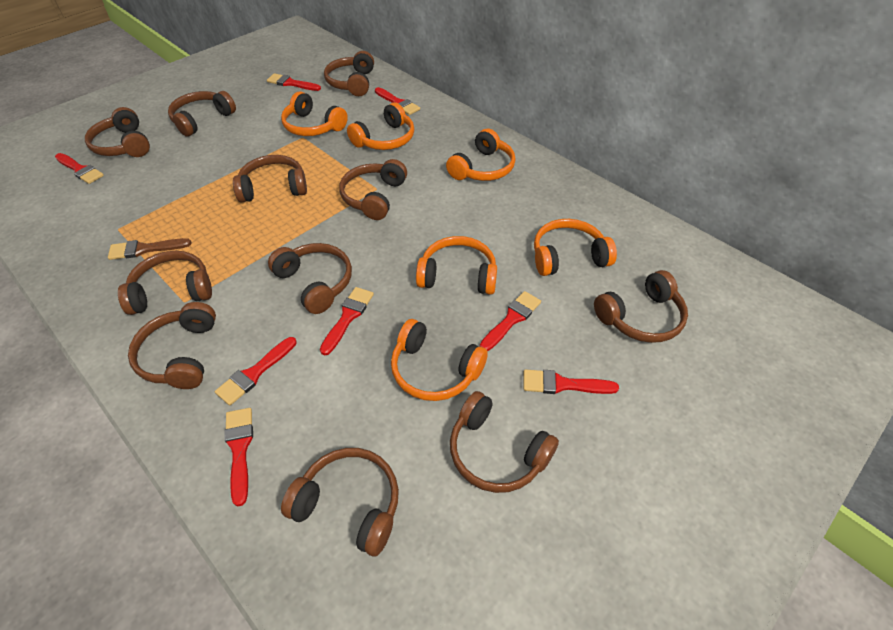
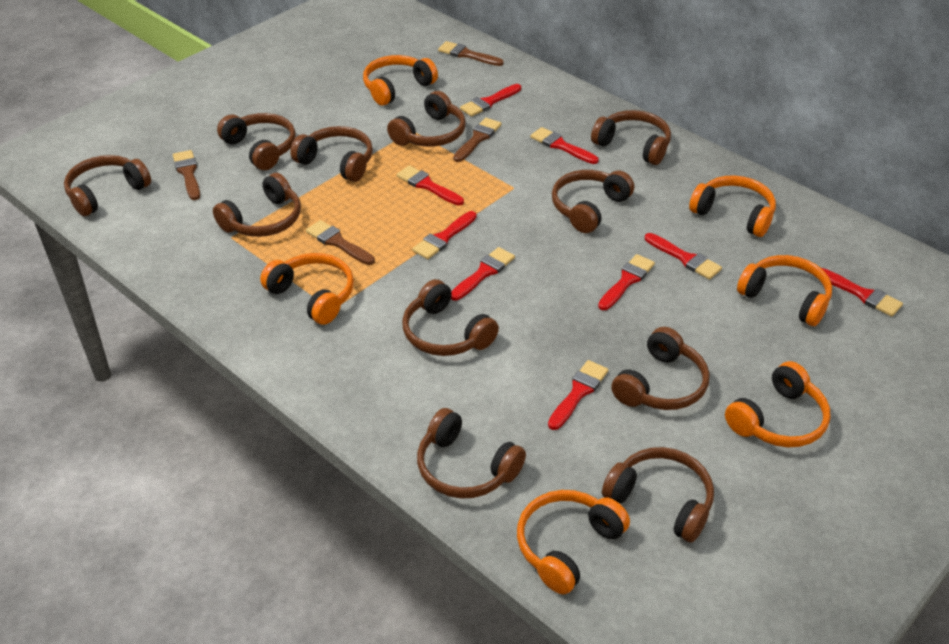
brown brush: [108,238,191,260] = 1 -> [173,150,200,200] [306,220,375,265] [438,41,504,66] [453,118,502,162] = 4
red brush: [55,153,104,184] [215,337,297,405] [224,408,253,506] [267,73,321,91] [320,287,374,355] [375,87,420,115] [480,291,541,351] [524,369,619,394] = 8 -> [396,165,464,206] [412,211,477,259] [451,247,515,301] [460,84,521,117] [530,127,599,164] [548,360,608,430] [598,254,655,310] [645,233,722,280] [821,268,903,317] = 9

